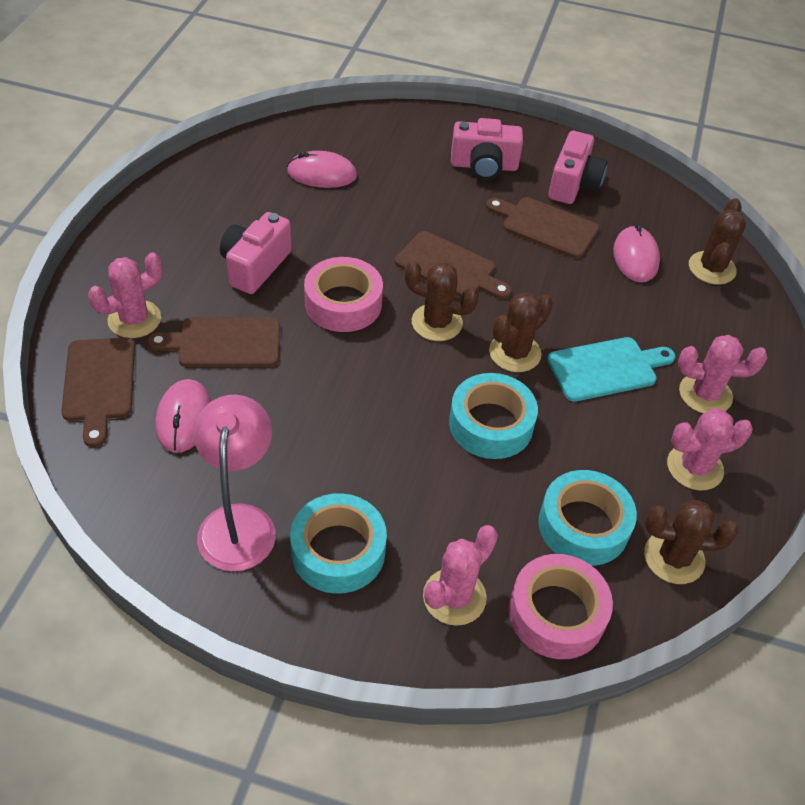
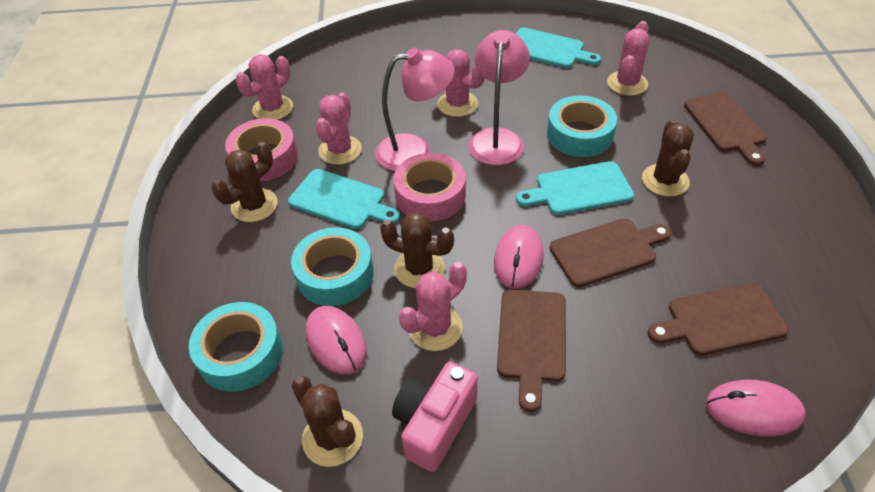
pink cactus: [88,253,163,338] [423,525,498,626] [667,408,753,491] [678,335,767,414] = 4 -> [236,54,293,120] [316,93,362,165] [399,262,467,351] [437,49,485,117] [607,21,649,96] = 5
pink camera: [220,212,292,294] [451,118,523,180] [548,131,608,204] = 3 -> [392,362,478,472] = 1
pink lamp: [194,395,276,571] = 1 -> [375,48,455,171] [469,30,530,165] = 2
turquoise cutting board: [547,337,675,402] = 1 -> [288,169,400,229] [516,28,601,68] [516,161,634,215] = 3

